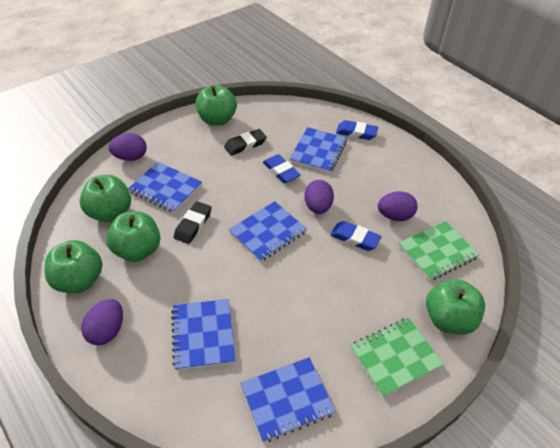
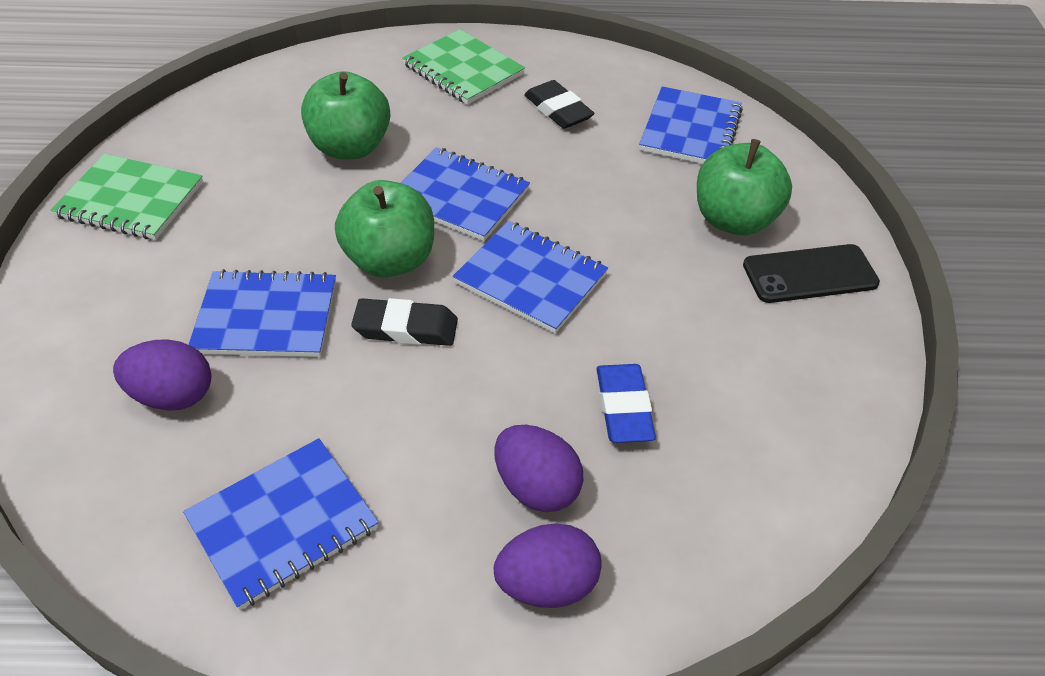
black phone: none = 0 -> [743,244,880,303] = 1
blue eraser: [263,154,301,183] [330,221,382,251] [336,120,378,140] = 3 -> [597,364,656,443] = 1
green apple: [45,240,103,293] [80,175,131,222] [106,211,160,262] [196,85,237,126] [426,279,485,334] = 5 -> [301,71,390,159] [335,180,434,278] [697,139,792,235] = 3
purple egg: [81,299,123,345] [108,133,147,161] [304,180,334,214] [378,191,418,221] = 4 -> [113,339,211,411] [494,425,584,512] [494,523,602,608] = 3

